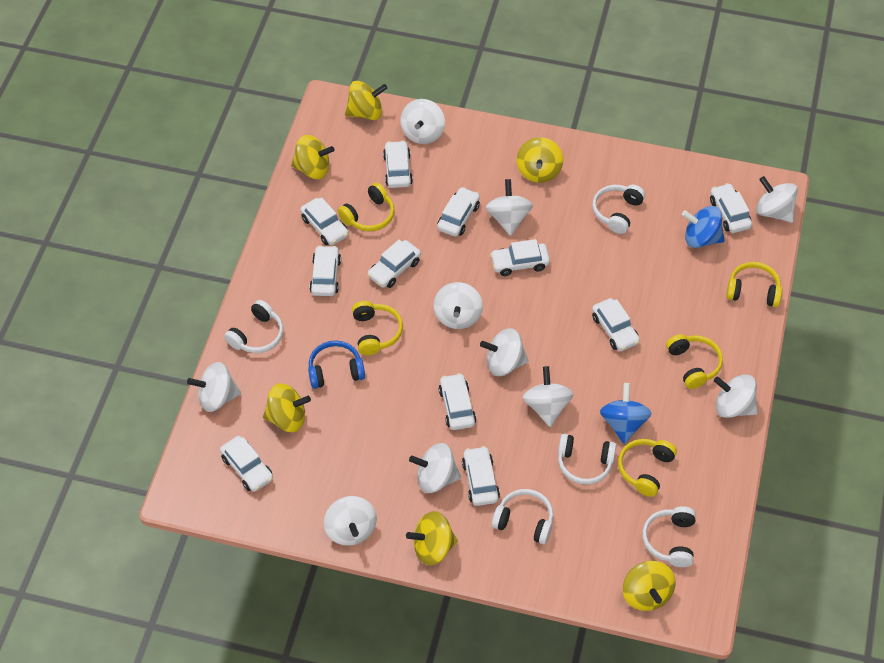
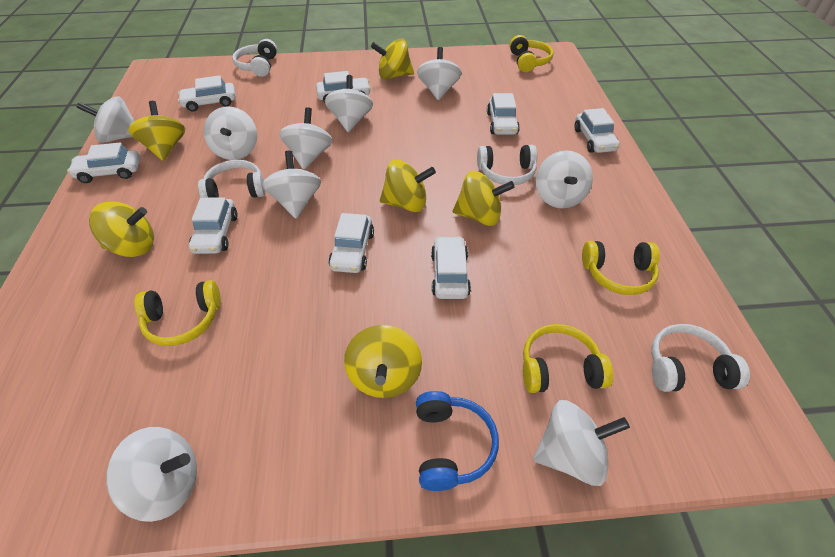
blue spinning top: [600,383,652,444] [682,206,725,248] = 2 -> none = 0
white car: [220,436,273,492] [300,197,349,245] [310,245,341,296] [367,240,421,288] [383,141,413,188] [437,187,480,237] [439,373,476,430] [462,446,500,506] [490,239,550,276] [592,298,640,351] [710,183,752,233] = 11 -> [67,142,140,183] [178,75,236,112] [189,197,238,254] [316,71,371,102] [328,213,374,273] [431,236,471,299] [487,93,520,135] [574,108,620,153] = 8
white headphones: [224,300,284,353] [492,489,554,544] [558,434,616,485] [592,185,645,234] [642,506,696,567] = 5 -> [198,160,266,198] [232,39,277,77] [477,145,537,185] [651,324,750,392] = 4
white spinning top: [187,362,241,412] [324,496,377,546] [400,99,445,144] [409,443,461,493] [434,282,483,329] [480,328,528,376] [486,179,533,236] [523,366,574,427] [714,374,758,418] [756,176,798,223] = 10 -> [76,96,135,143] [106,427,197,522] [203,107,257,160] [262,151,321,219] [279,107,333,169] [325,75,373,132] [417,47,462,100] [533,400,630,486] [536,150,593,209] = 9
yellow headphones: [338,183,395,231] [352,301,403,355] [618,439,677,497] [666,334,723,389] [726,262,782,307] = 5 -> [135,280,221,346] [510,35,554,72] [523,324,613,393] [582,241,660,295] = 4

